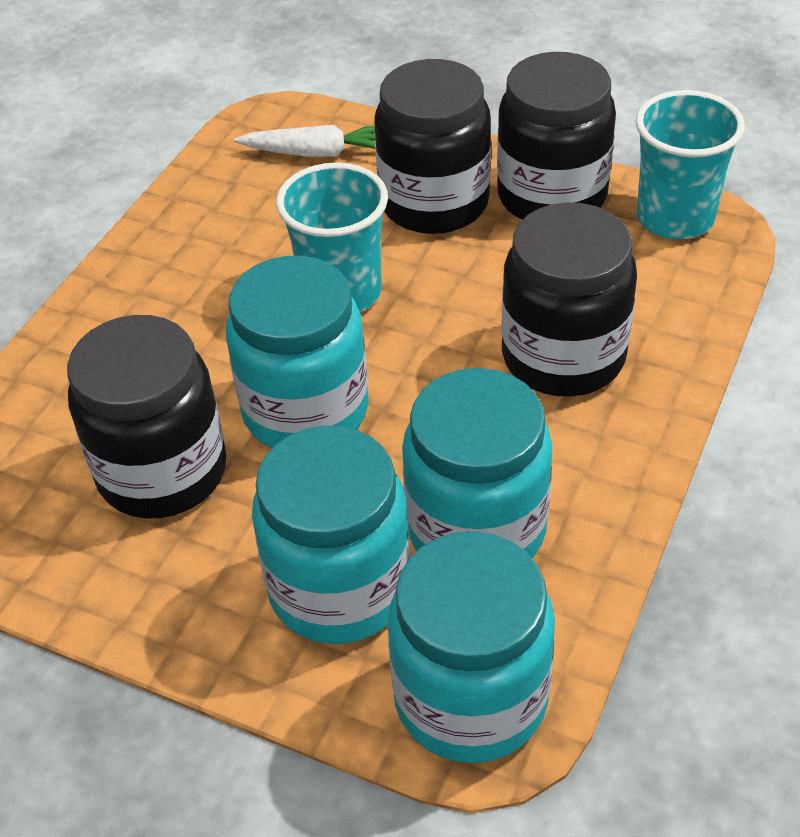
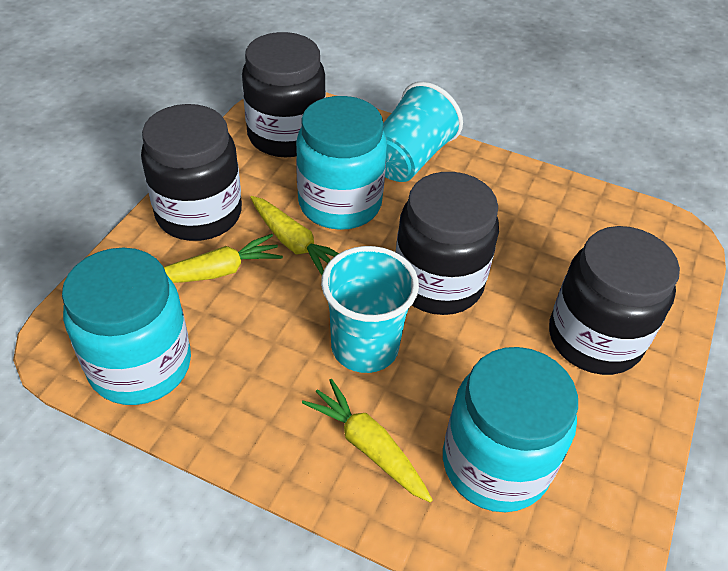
turquoise jar: [226,256,369,448] [252,426,411,644] [387,531,555,763] [402,368,553,559] = 4 -> [62,248,191,405] [296,96,387,230] [443,347,578,512] = 3
white carrot: [234,125,376,157] = 1 -> none = 0
yellow carrot: none = 0 -> [164,234,283,283] [250,196,339,275] [302,379,433,502] = 3

